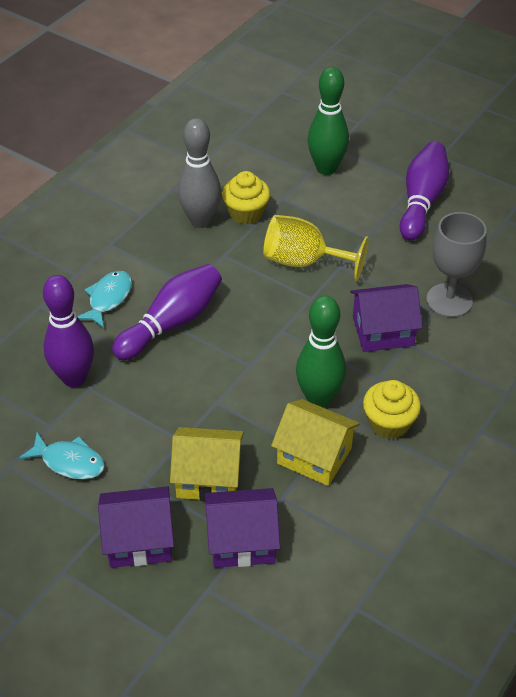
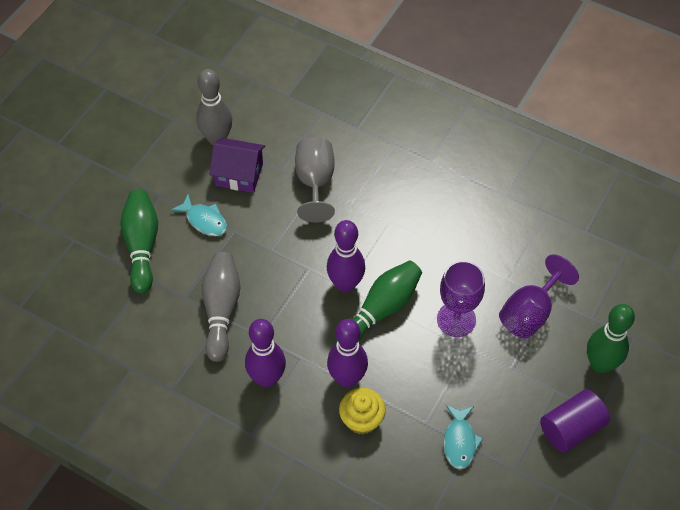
green bowling pin: [296,296,346,408] [307,67,349,175] = 2 -> [120,190,158,293] [336,260,422,342] [587,304,635,373] = 3
grey bowling pin: [178,118,221,228] = 1 -> [196,69,232,145] [202,252,240,362] = 2
purple cylinder: none = 0 -> [540,389,610,453] = 1
purple goblet: none = 0 -> [437,261,485,337] [499,254,579,339] = 2
purple house: [98,486,174,568] [205,488,280,568] [350,284,423,352] = 3 -> [209,138,265,193] = 1
yellow cupcake: [222,171,270,225] [363,380,421,439] = 2 -> [339,388,386,434] = 1
yellow goblet: [263,215,369,281] = 1 -> none = 0
yellow house: [170,427,244,501] [271,399,360,486] = 2 -> none = 0

